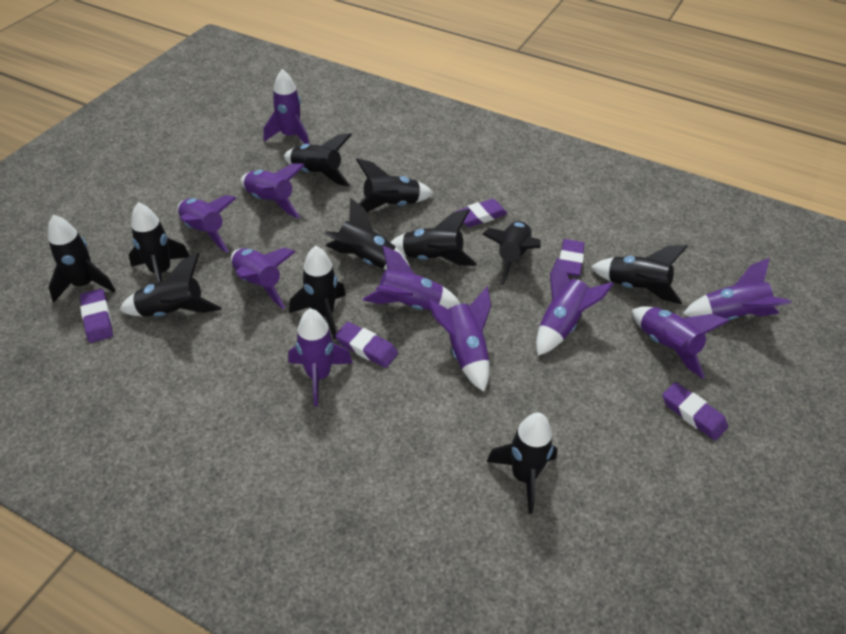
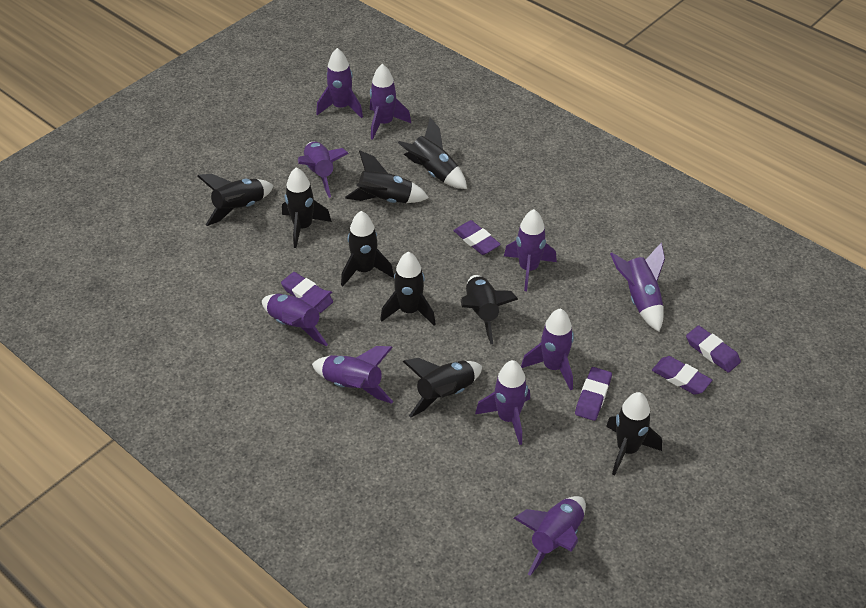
black rocket: [48,215,116,302] [119,253,221,317] [128,202,189,282] [284,133,351,187] [289,246,346,339] [324,198,410,270] [356,158,434,212] [390,209,477,266] [482,221,541,285] [487,413,557,514] [591,245,688,304] = 11 -> [197,174,274,226] [282,167,332,248] [341,211,394,287] [345,150,429,203] [380,252,436,326] [398,117,467,189] [403,358,482,417] [461,275,518,344] [606,392,662,476] = 9

